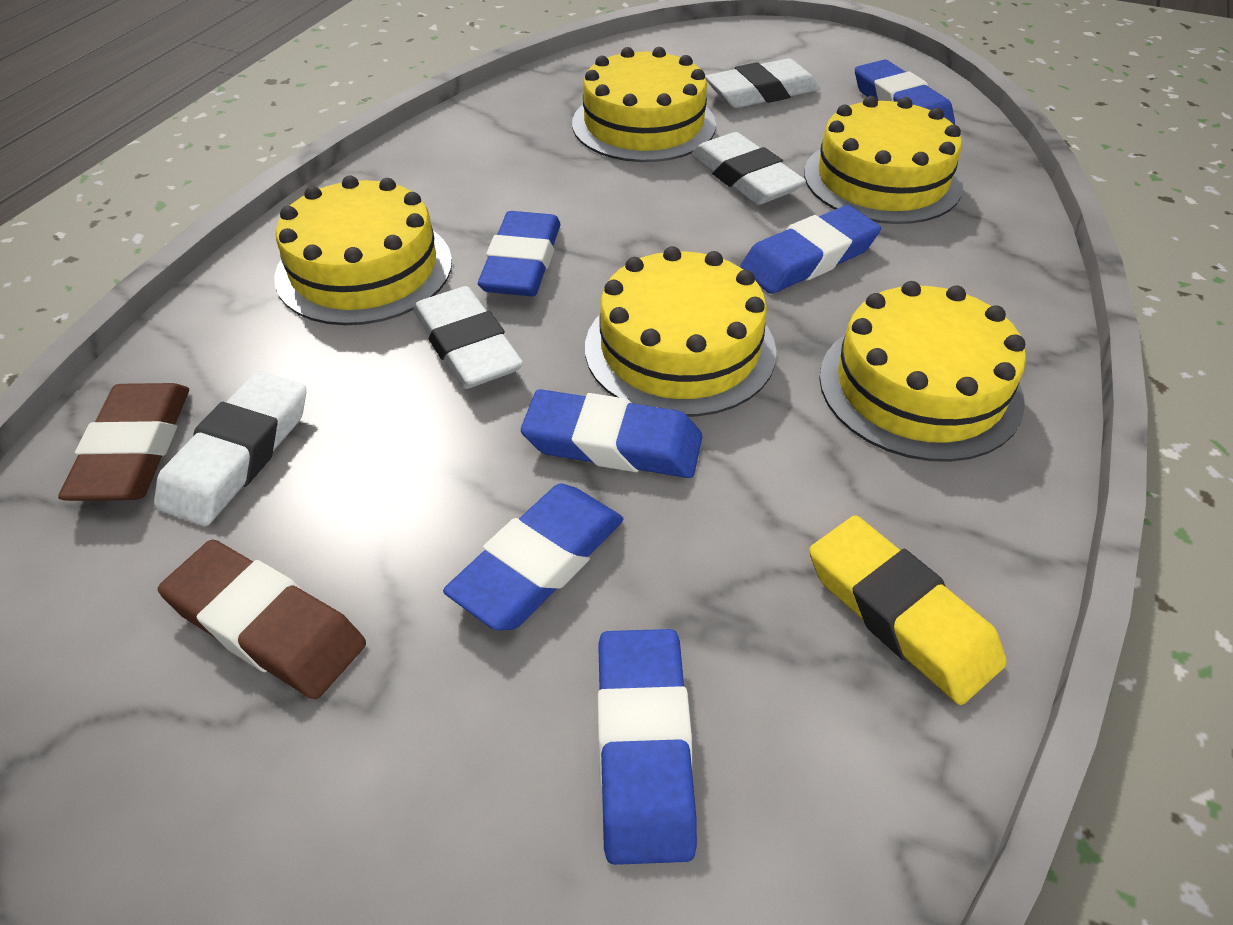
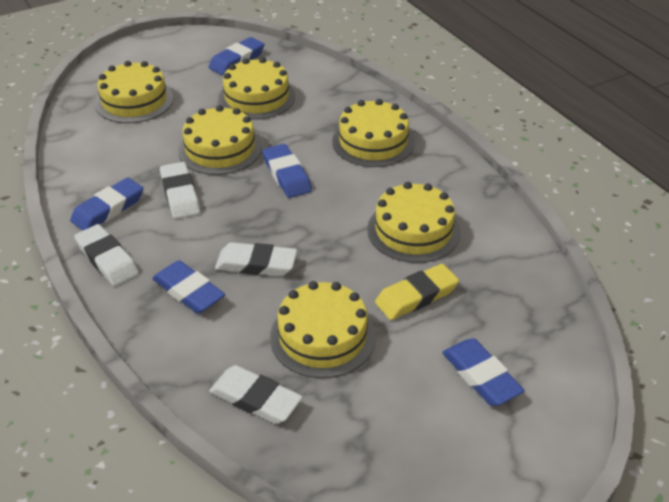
blue eraser: [443,484,624,630] [478,211,561,296] [521,389,703,478] [597,629,697,865] [740,205,881,294] [855,60,955,125] = 6 -> [70,178,143,231] [152,260,225,314] [209,37,265,75] [263,144,312,198] [442,338,525,406] = 5
brown eraser: [58,383,189,501] [158,540,366,699] = 2 -> none = 0
yellow cake: [274,176,452,325] [572,47,716,162] [585,246,777,417] [804,96,963,224] [819,281,1026,462] = 5 -> [95,61,174,123] [178,105,262,175] [218,57,295,120] [270,281,376,378] [332,99,415,167] [367,182,461,263] = 6

